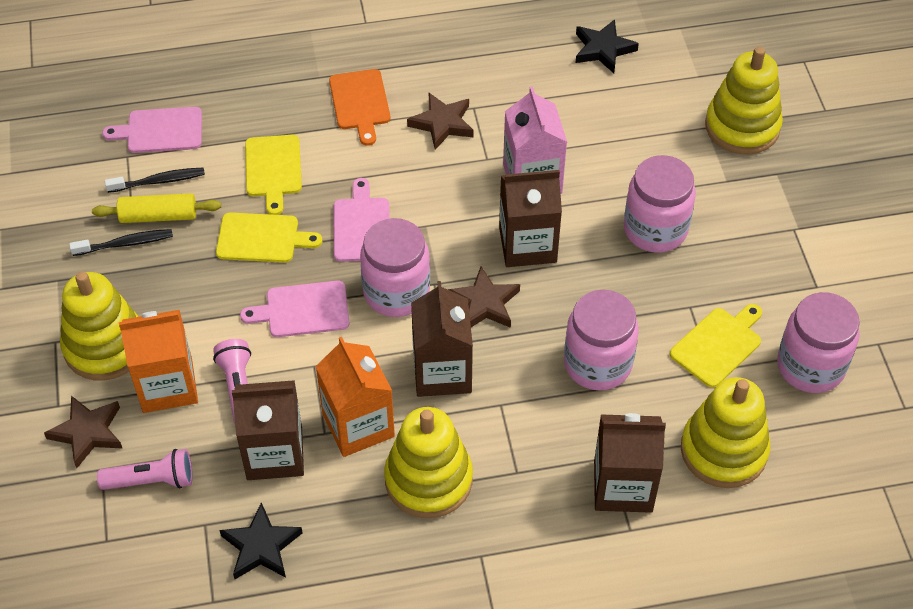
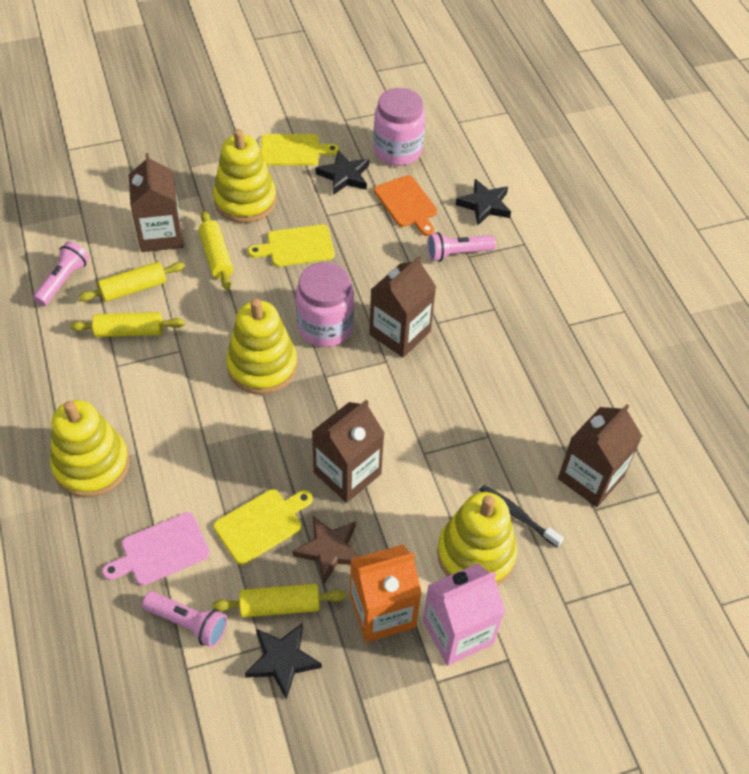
black star: [219,502,303,579] [576,19,639,73] = 2 -> [245,624,322,700] [316,150,369,195] [456,179,511,225] = 3
black toothbrush: [69,229,173,256] [105,167,205,193] = 2 -> [479,485,564,548] = 1
brown star: [44,396,123,468] [407,93,474,150] [448,266,520,328] = 3 -> [292,516,360,584] = 1
orange carton: [119,310,198,413] [315,337,395,457] = 2 -> [350,545,422,643] = 1
pink cutting board: [102,107,202,153] [240,281,350,337] [334,178,390,262] = 3 -> [102,512,210,586] = 1
pink flashlight: [97,449,193,490] [213,339,251,424] = 2 -> [33,241,89,306] [142,591,227,648] [427,232,496,262] = 3
pink jar: [360,218,430,317] [564,290,639,391] [624,155,696,253] [777,292,860,393] = 4 -> [296,262,354,347] [373,88,425,166] = 2
yellow rolling pin: [92,193,221,223] = 1 -> [70,312,185,337] [78,262,185,302] [198,211,233,290] [212,584,346,617] = 4

